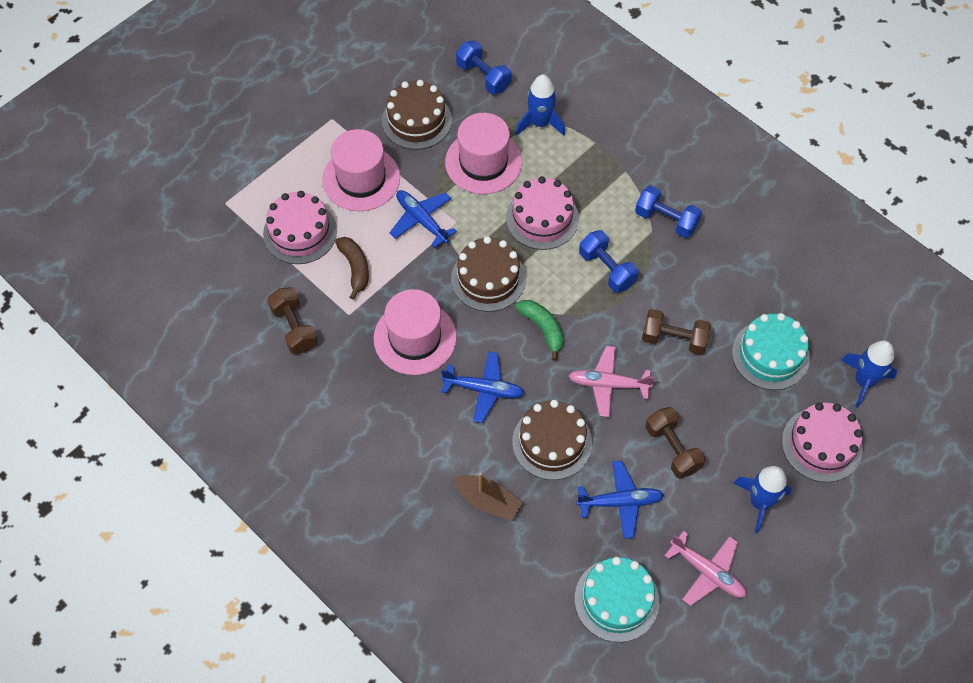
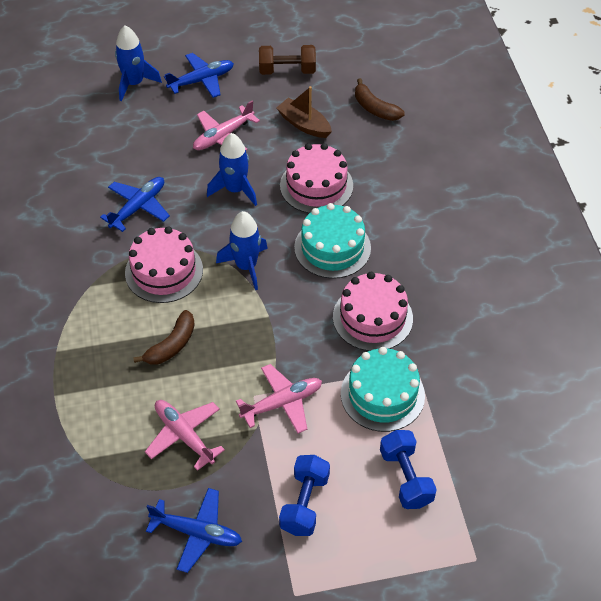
blue dumbbell: [456,40,512,94] [579,230,638,293] [635,185,702,238] = 3 -> [279,455,330,536] [380,430,437,509] = 2
brown banana: [335,237,369,300] = 1 -> [133,310,195,365] [355,78,405,121] = 2
brown cake: [382,80,452,150] [451,236,526,312] [512,400,592,480] = 3 -> none = 0
brown dumbbell: [267,287,318,354] [642,309,711,355] [645,407,705,478] = 3 -> [259,45,316,75] = 1
green banana: [515,300,564,360] = 1 -> none = 0
pink hat: [322,129,400,211] [374,289,457,375] [445,113,522,194] = 3 -> none = 0
pink plane: [569,346,655,417] [665,531,746,606] = 2 -> [145,400,225,471] [193,101,260,150] [236,364,322,434] = 3

